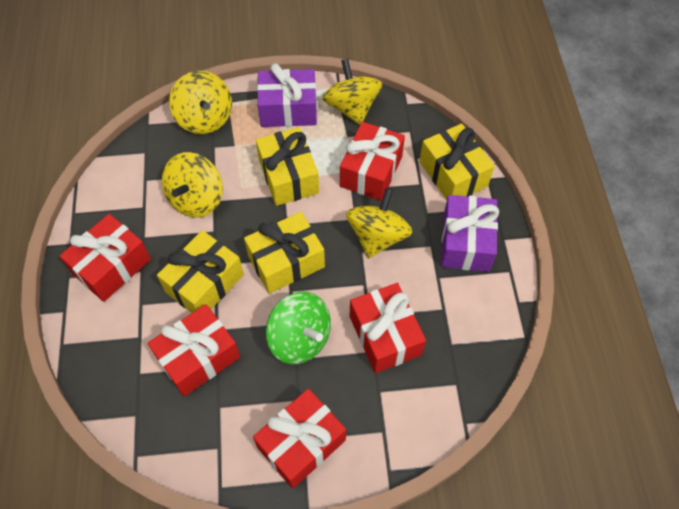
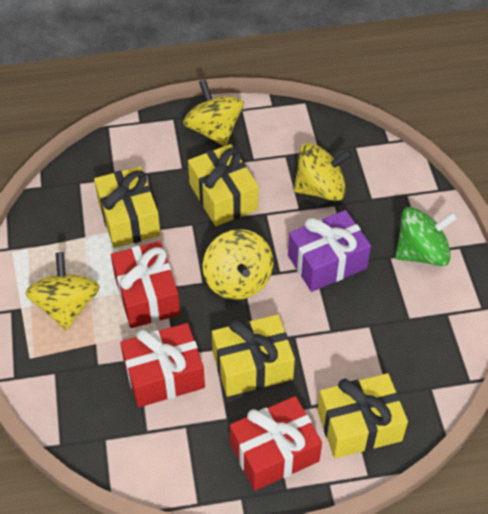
purple gift: [257,63,317,127] [441,195,499,272] = 2 -> [288,210,371,292] = 1
red gift: [59,214,151,302] [148,304,240,397] [253,388,346,489] [340,122,405,201] [350,283,426,373] = 5 -> [111,241,180,328] [120,323,205,408] [230,396,322,491] = 3

